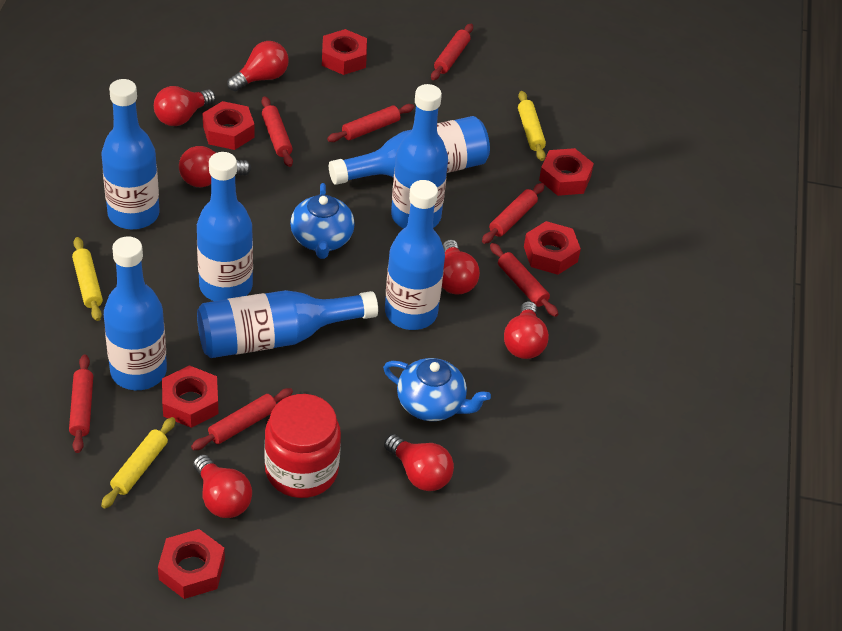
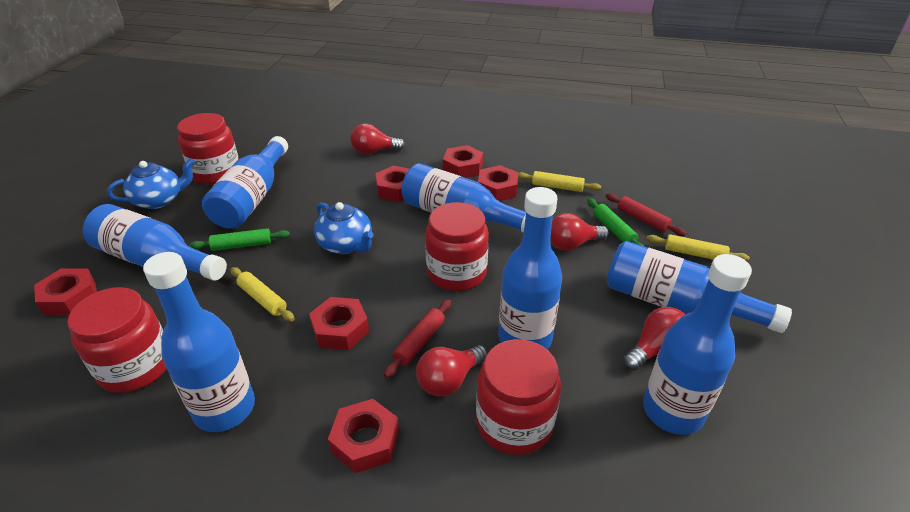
green rolling pin: none = 0 -> [189,228,290,251] [587,198,645,247] = 2
red jar: [264,394,341,498] = 1 -> [68,287,167,393] [177,113,239,184] [425,202,489,291] [476,339,561,455] = 4
red light bulb: [154,86,215,126] [179,146,251,187] [193,454,252,518] [227,41,289,92] [384,434,454,491] [442,239,480,295] [504,301,549,359] = 7 -> [350,123,405,154] [416,345,488,397] [551,213,609,251] [623,307,685,371] = 4
red rolling pin: [69,354,93,453] [191,388,293,450] [261,96,293,167] [327,104,414,142] [431,24,473,80] [482,183,545,244] [490,243,558,317] = 7 -> [384,299,451,378] [606,193,686,236] = 2

